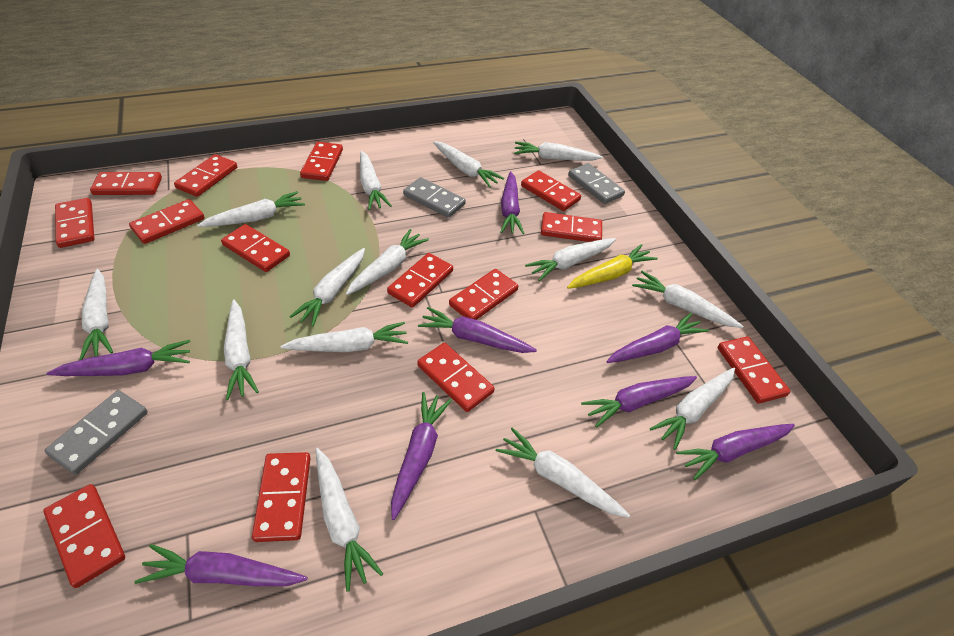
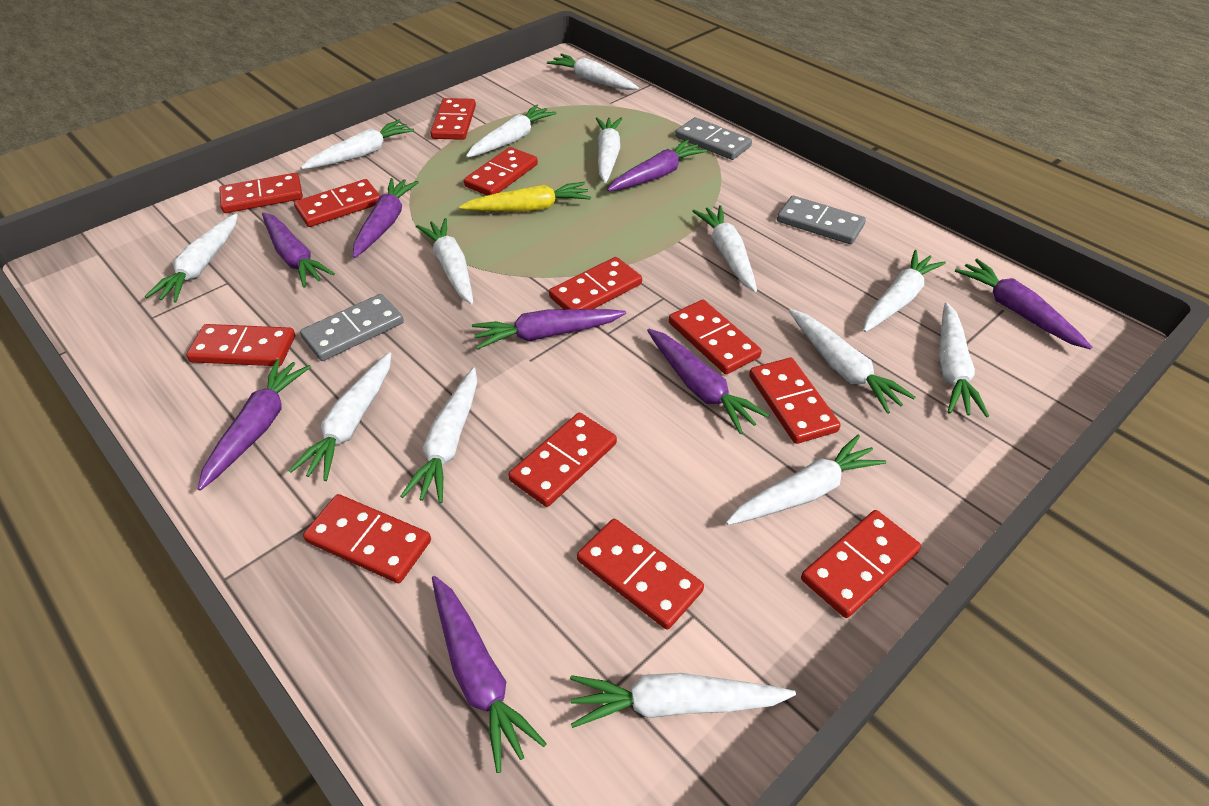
red domino: [43,484,125,588] [55,198,94,248] [90,172,162,195] [129,199,205,244] [174,154,237,197] [221,224,290,272] [252,452,310,542] [300,142,343,181] [387,253,453,308] [417,343,495,412] [449,269,518,320] [521,170,581,211] [541,212,602,242] [718,336,790,404] = 14 -> [186,324,295,366] [219,173,303,213] [294,179,380,227] [303,494,431,583] [431,98,476,140] [464,147,538,196] [509,413,617,507] [549,257,642,309] [577,519,704,630] [669,300,762,374] [749,358,841,444] [801,510,921,618] = 12

